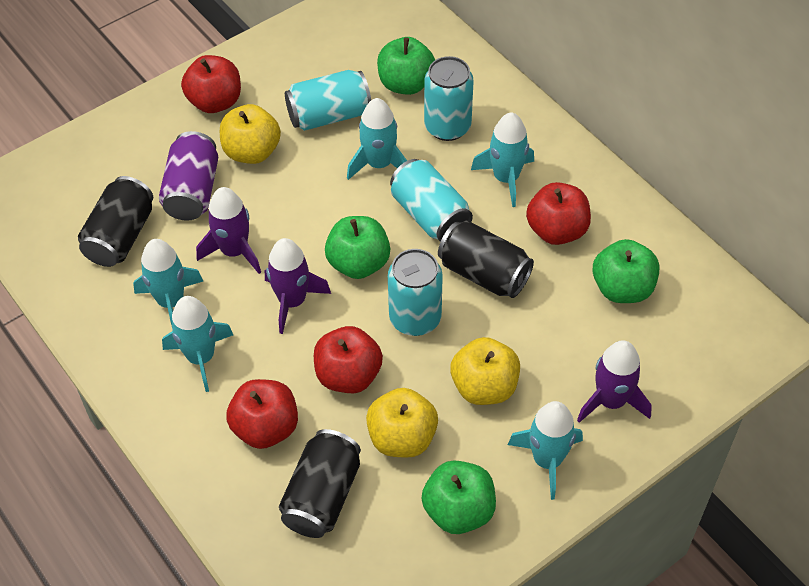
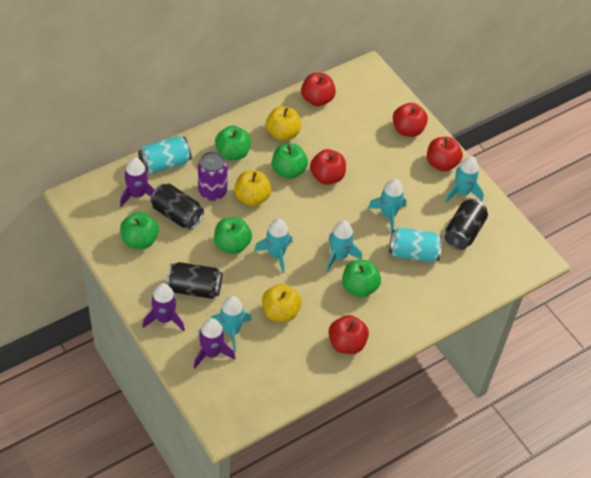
green apple: [325,216,390,279] [377,37,435,95] [421,460,496,534] [592,239,659,303] = 4 -> [120,212,159,249] [214,217,252,254] [215,125,251,160] [272,144,308,179] [342,260,381,297] = 5
red apple: [181,55,241,113] [226,379,298,449] [314,326,383,393] [526,182,591,245] = 4 -> [301,73,336,106] [310,149,346,185] [329,315,369,354] [393,103,428,137] [427,137,463,171] = 5
turquoise can: [285,70,371,131] [388,249,443,336] [390,159,473,242] [424,56,474,141] = 4 -> [138,136,192,174] [389,227,443,262] = 2

